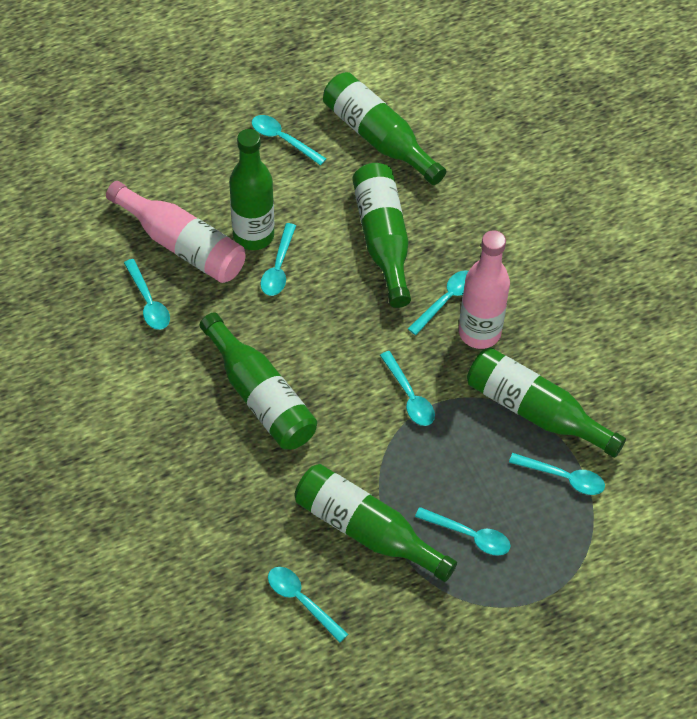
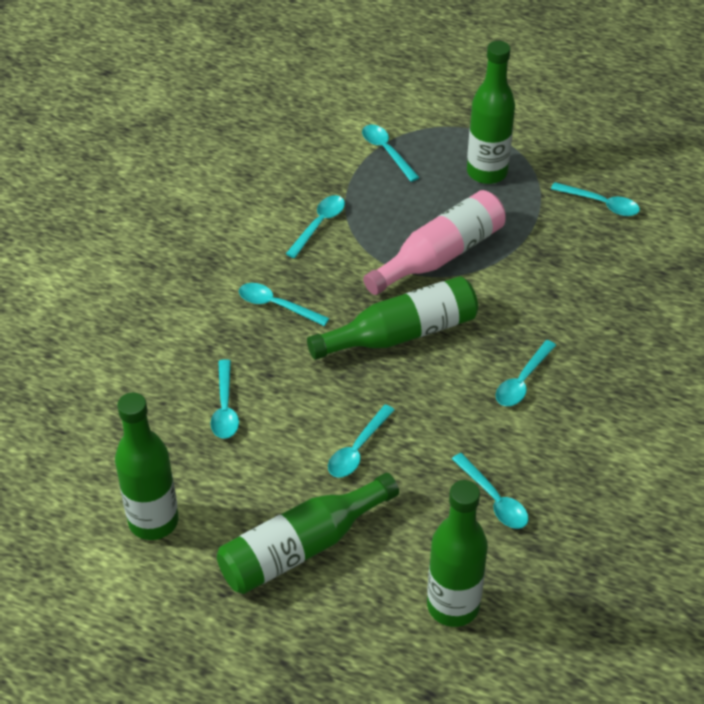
green bottle: [199,312,317,450] [229,129,274,250] [295,464,457,582] [323,72,446,185] [352,163,411,308] [467,347,626,458] = 6 -> [115,393,179,540] [217,473,399,594] [307,276,478,360] [427,480,488,627] [467,41,515,184] = 5
pink bottle: [106,181,246,283] [459,230,510,349] = 2 -> [363,190,506,295] = 1

